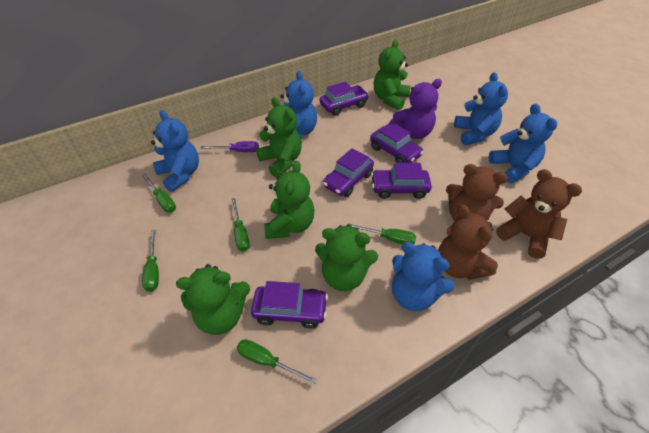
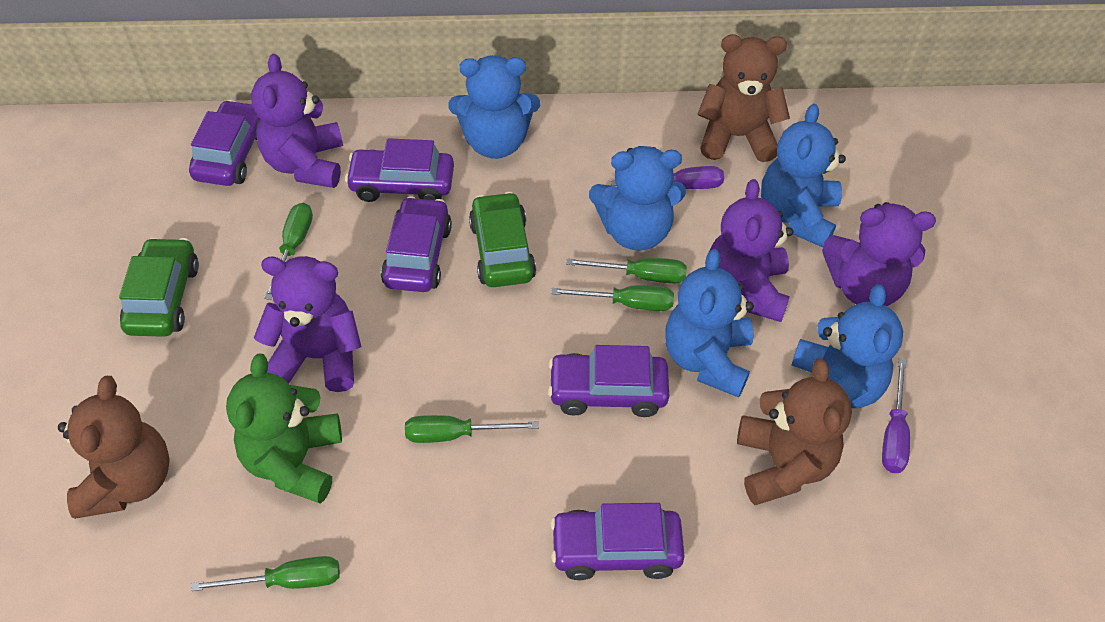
green car: none = 0 -> [119,237,199,337] [469,192,536,287] = 2
green teddy bear: [176,264,250,335] [256,97,302,177] [264,161,314,239] [315,225,378,291] [373,40,411,110] = 5 -> [226,354,342,504] = 1
purple screwdriver: [200,141,259,152] = 1 -> [611,166,724,189] [882,358,910,473] = 2
purple teddy bear: [390,79,442,139] = 1 -> [251,54,343,188] [254,256,361,392] [710,179,793,322] [822,202,936,306] = 4

